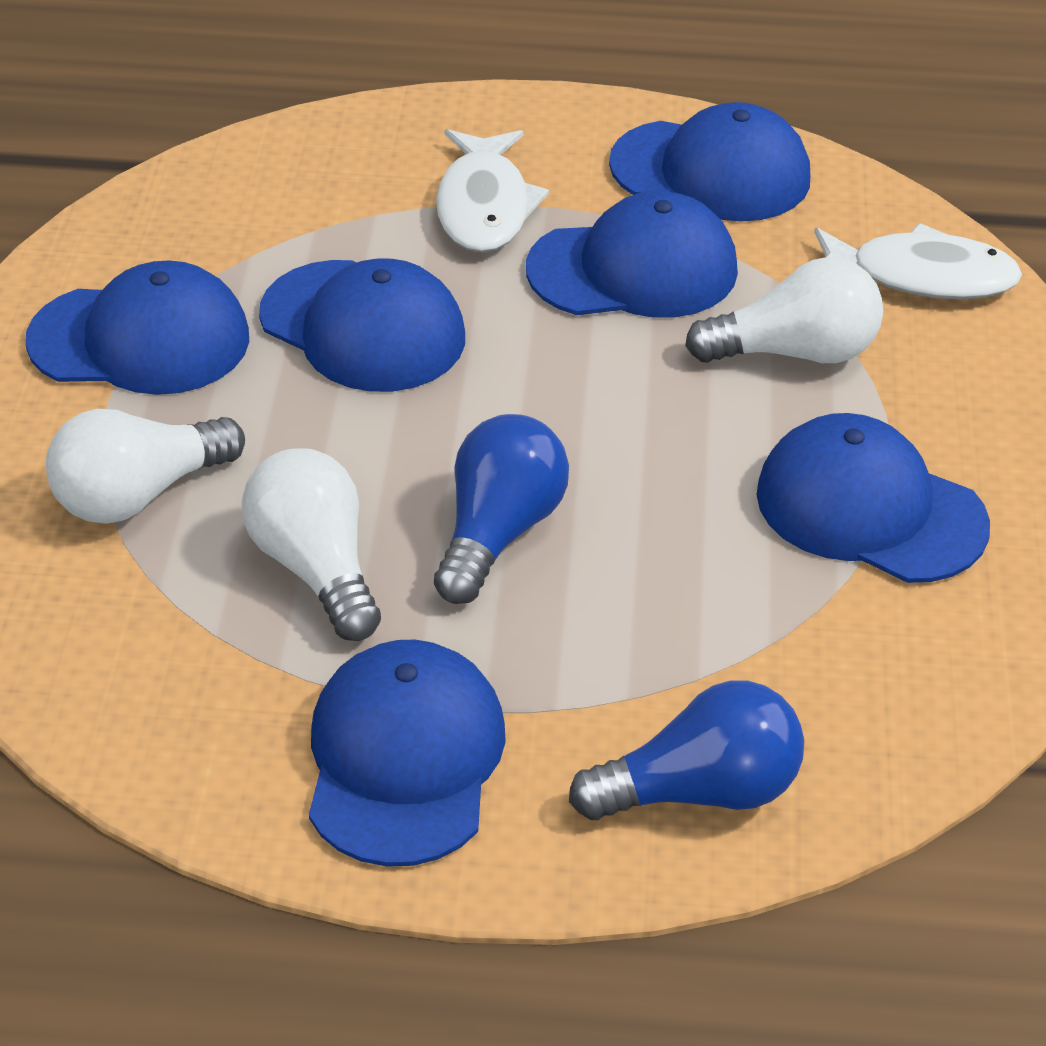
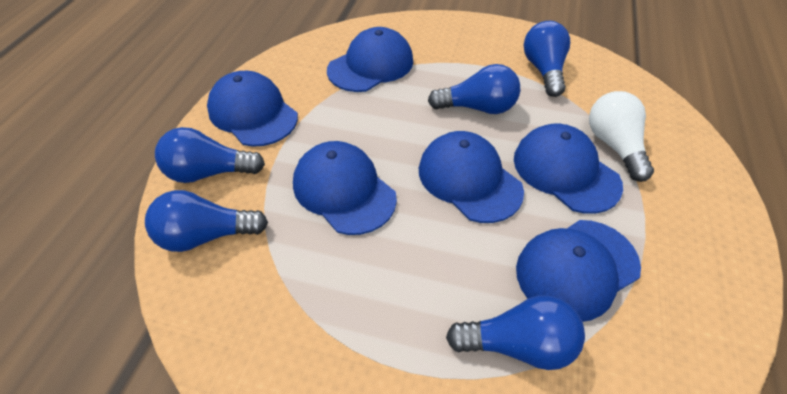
blue light bulb: [434,414,569,604] [569,681,804,820] = 2 -> [145,190,268,252] [155,127,265,183] [428,64,520,114] [446,295,585,370] [524,21,570,97] = 5
white fish: [436,129,549,252] [814,223,1022,299] = 2 -> none = 0
white light bulb: [46,409,245,524] [242,448,381,641] [685,257,883,363] = 3 -> [589,91,654,182] = 1

